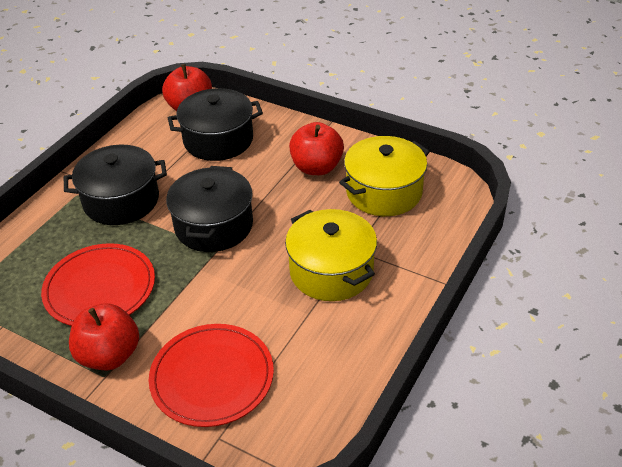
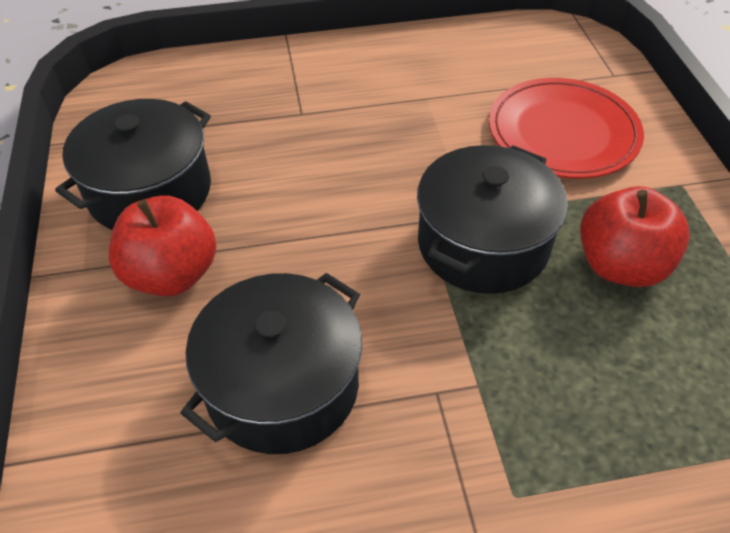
red apple: [69,303,139,371] [162,64,212,111] [289,122,344,175] = 3 -> [109,195,217,296] [580,186,690,287] = 2
red plate: [41,243,155,326] [149,324,274,427] = 2 -> [489,78,644,179] = 1
yellow pot: [285,209,377,301] [339,136,430,216] = 2 -> none = 0

